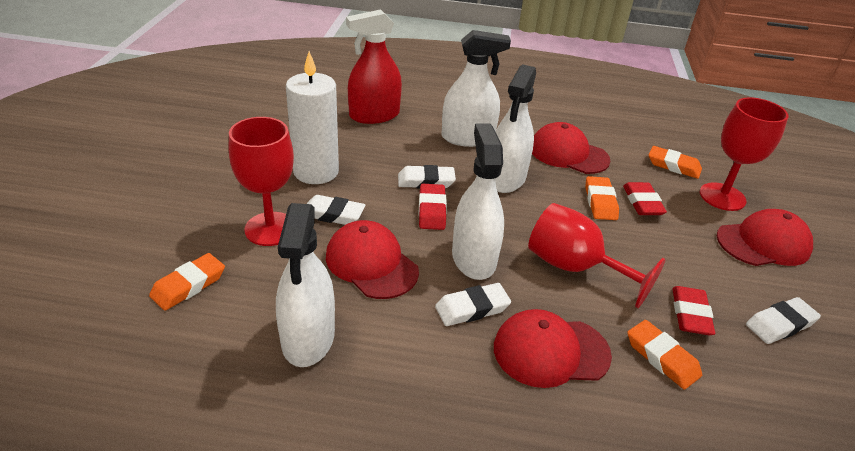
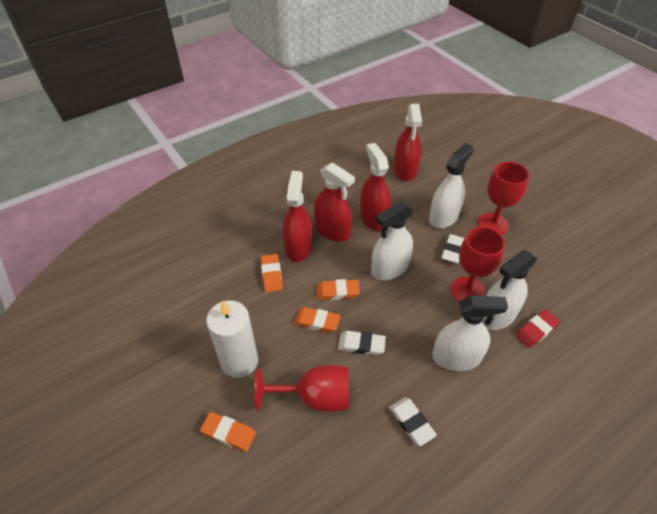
red cap: [326,220,419,299] [494,309,612,388] [532,122,611,174] [717,209,813,266] = 4 -> none = 0
red eraser: [419,184,447,230] [623,182,667,215] [672,286,715,335] = 3 -> [515,310,560,348] = 1
red spray bottle: [346,9,402,124] = 1 -> [283,171,312,262] [314,162,355,242] [360,143,391,231] [394,104,422,181] = 4
white eraser: [307,195,365,225] [398,165,456,188] [435,283,511,326] [746,297,821,344] = 4 -> [338,331,386,355] [389,397,437,446] [441,234,465,263] = 3

